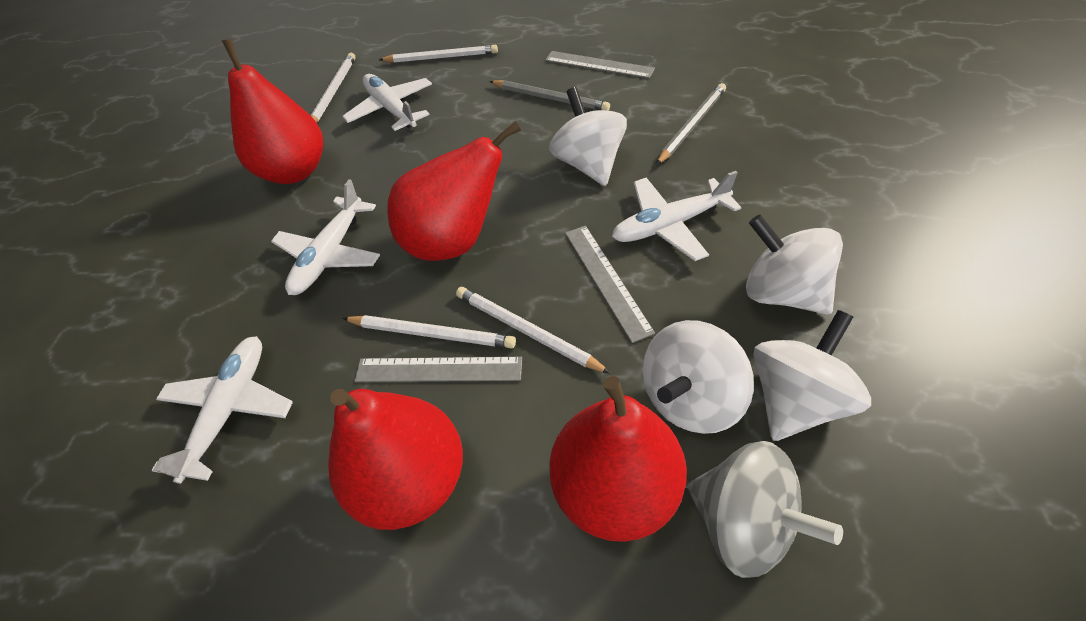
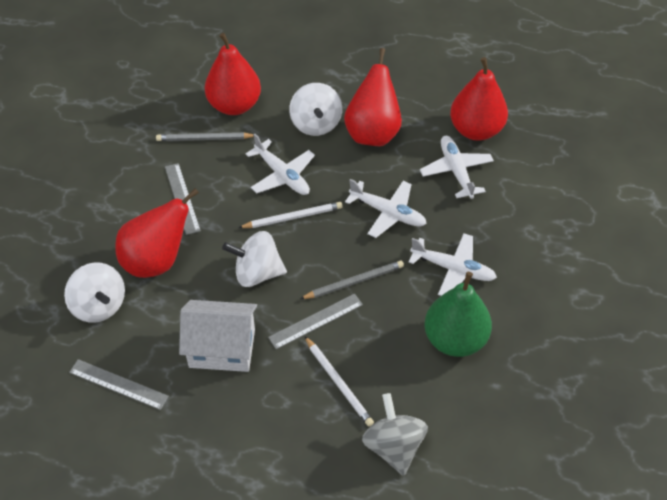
green pear: none = 0 -> [424,272,492,357] = 1
white house: none = 0 -> [179,300,257,372] = 1
white pencil: [310,53,355,123] [342,315,516,349] [379,45,498,63] [456,287,611,374] = 4 -> [238,202,343,228] [305,336,374,427] = 2
white spinning top: [549,87,627,186] [643,320,754,434] [746,215,843,315] [753,310,871,441] = 4 -> [64,262,125,323] [222,231,287,287] [289,83,342,136] = 3

